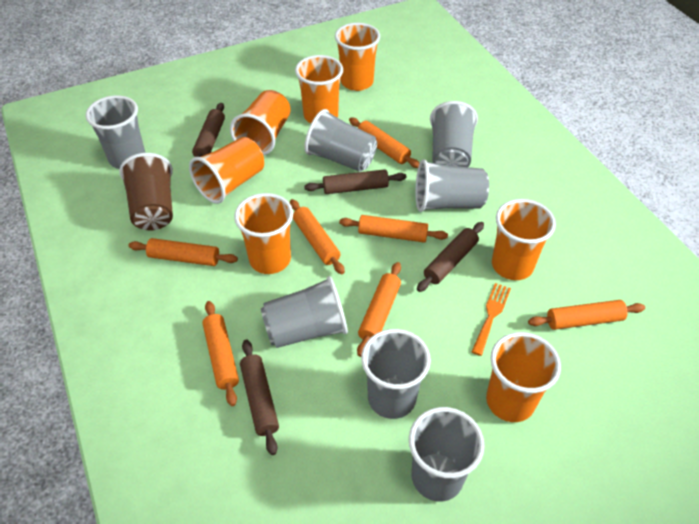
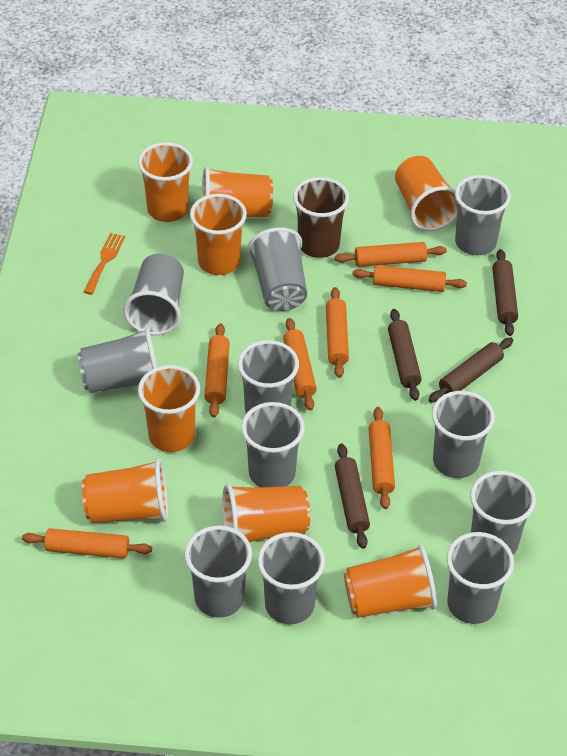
grey cup: [86,95,145,169] [261,276,348,348] [304,109,377,172] [361,329,431,419] [409,407,485,502] [415,159,489,212] [430,101,478,167] = 7 -> [78,328,157,393] [123,254,184,335] [184,525,252,618] [238,340,299,413] [241,402,305,487] [247,227,307,311] [257,532,325,624] [432,391,495,478] [446,532,514,624] [455,175,511,255] [470,471,536,555] = 11
orange cup: [189,137,264,204] [230,90,291,155] [234,193,293,274] [295,55,343,123] [335,23,380,91] [486,332,561,422] [492,199,556,280] = 7 -> [82,459,168,523] [138,142,193,222] [138,365,200,452] [190,194,247,275] [201,166,273,217] [222,484,310,542] [344,544,437,618] [395,156,457,231] = 8

